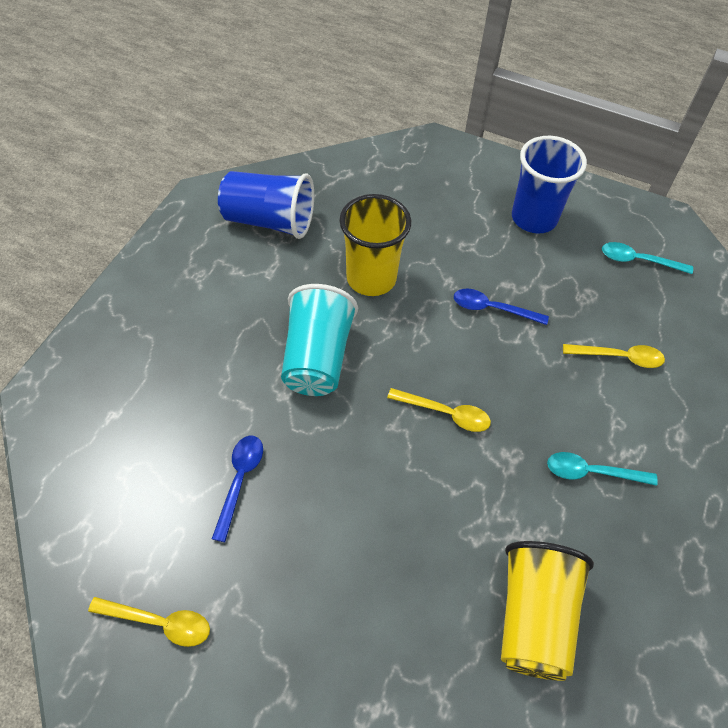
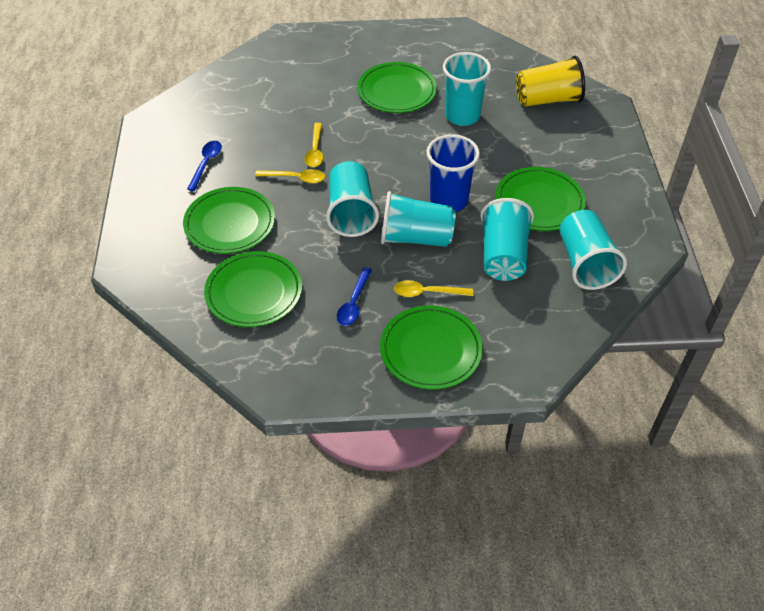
blue cup: [218,171,314,239] [512,136,587,234] = 2 -> [426,134,480,212] = 1
green plate: none = 0 -> [183,187,275,254] [204,251,302,327] [357,62,437,113] [380,305,483,390] [496,167,586,231] = 5
turquoise cup: [281,284,358,396] = 1 -> [326,161,379,237] [381,191,456,247] [443,52,491,126] [480,198,534,281] [559,210,627,290] = 5
turquoise spoon: [547,452,658,486] [602,242,693,274] = 2 -> none = 0
yellow cup: [339,194,411,296] [501,541,594,681] = 2 -> [516,56,585,106] = 1

